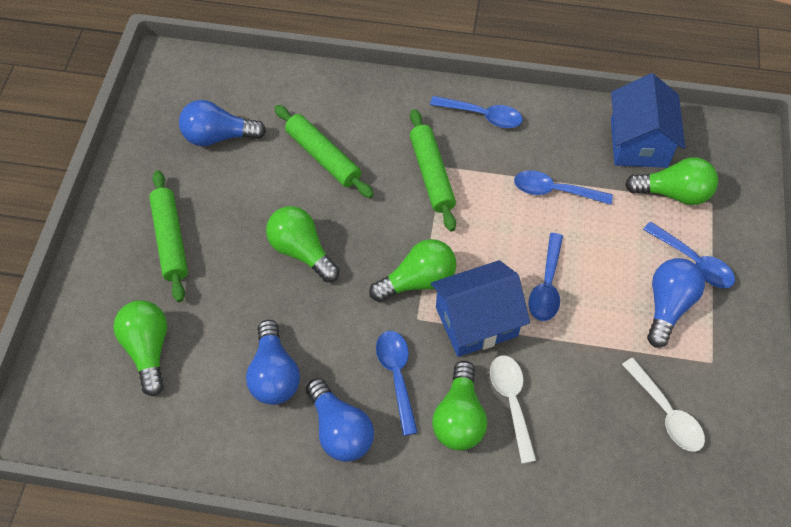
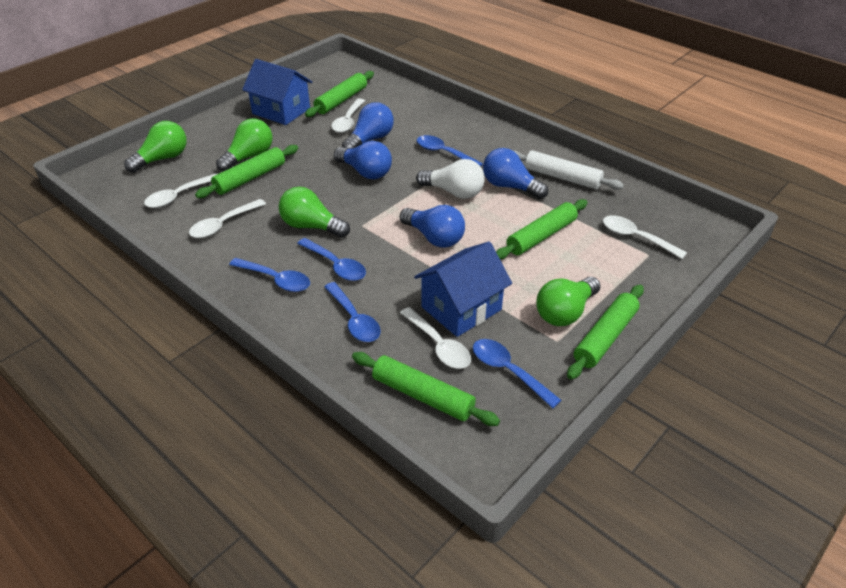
green light bulb: [113,300,167,396] [266,206,340,282] [369,239,456,302] [432,361,487,450] [625,157,718,205] = 5 -> [124,121,187,173] [216,119,273,171] [279,187,350,238] [537,277,600,326] = 4
green rolling pin: [149,170,188,302] [274,105,374,198] [410,109,456,232] = 3 -> [195,145,298,198] [305,71,374,117] [352,352,500,426] [496,199,588,260] [567,285,644,380] = 5
white light bulb: none = 0 -> [416,159,485,199] = 1
white rolling pin: none = 0 -> [512,150,624,190] = 1
white spoon: [490,356,536,464] [622,358,705,452] = 2 -> [144,173,217,208] [189,199,266,238] [331,98,365,133] [400,307,471,369] [603,215,687,259] = 5

